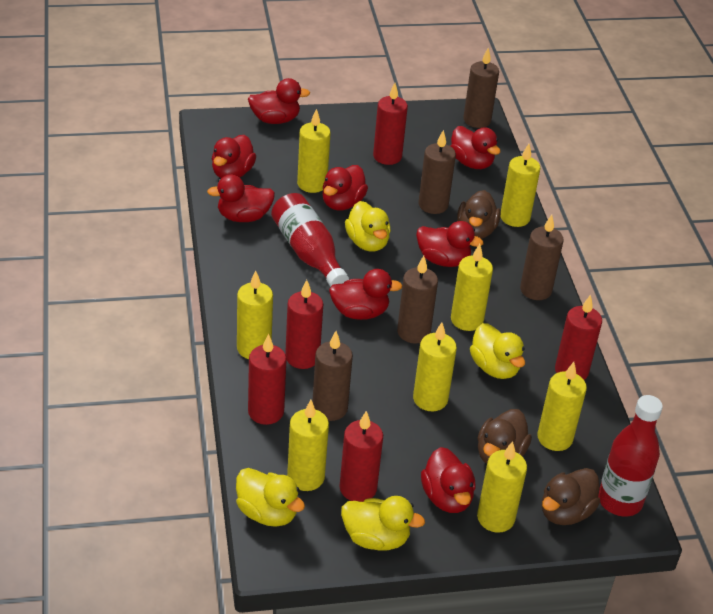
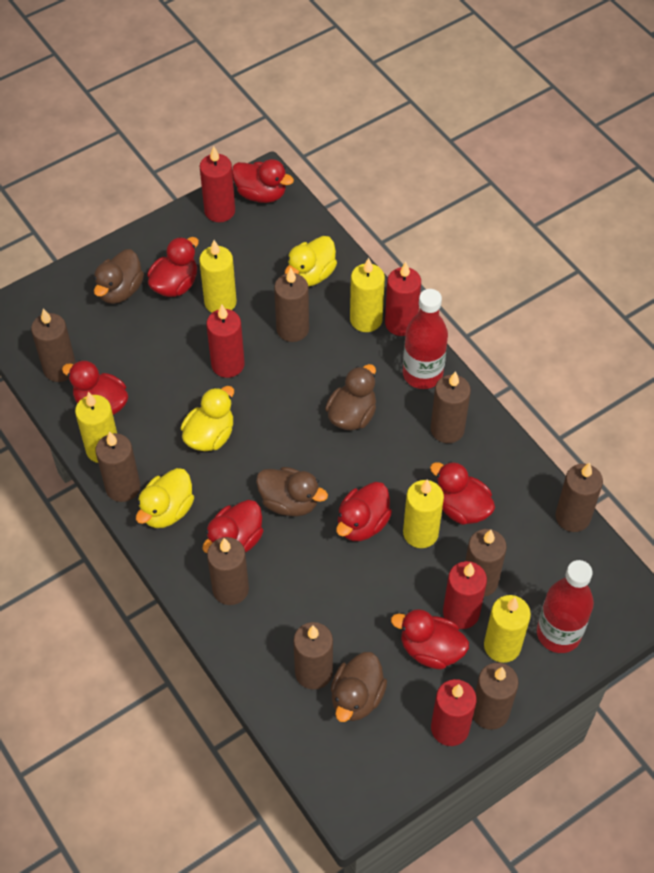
brown candle: [312,331,353,421] [397,256,438,344] [419,130,456,214] [463,48,499,128] [520,215,564,300] = 5 -> [31,309,76,382] [95,431,140,502] [207,537,249,605] [274,268,309,342] [293,622,333,690] [431,371,471,443] [465,529,507,597] [473,663,519,730] [555,463,603,532] = 9
brown duck: [457,190,501,239] [477,409,532,464] [542,468,600,525] = 3 -> [94,249,144,304] [256,467,328,516] [325,364,376,430] [331,652,387,722] = 4
red duck: [207,175,275,222] [212,135,256,178] [248,78,310,124] [322,165,368,210] [329,269,402,320] [416,221,483,267] [421,447,476,513] [451,126,501,169] = 8 -> [62,360,128,415] [147,237,199,297] [203,500,263,553] [232,159,294,203] [336,482,392,541] [391,609,469,669] [430,461,495,525] = 7
yellow candle: [237,271,273,359] [287,400,329,491] [297,109,331,193] [413,323,457,411] [451,244,493,331] [477,441,527,533] [501,144,540,227] [537,362,587,451] = 8 -> [75,392,117,463] [199,240,237,313] [350,258,385,332] [403,479,444,548] [484,595,531,663] = 5
yellow duck: [236,468,305,527] [341,496,425,550] [345,201,391,252] [470,323,525,379] = 4 -> [136,468,194,528] [181,386,234,451] [285,236,337,287] = 3

